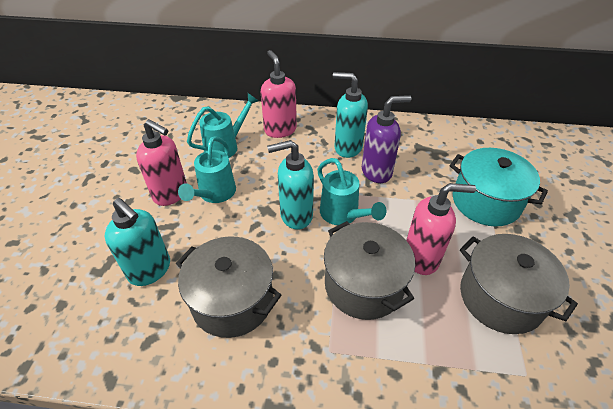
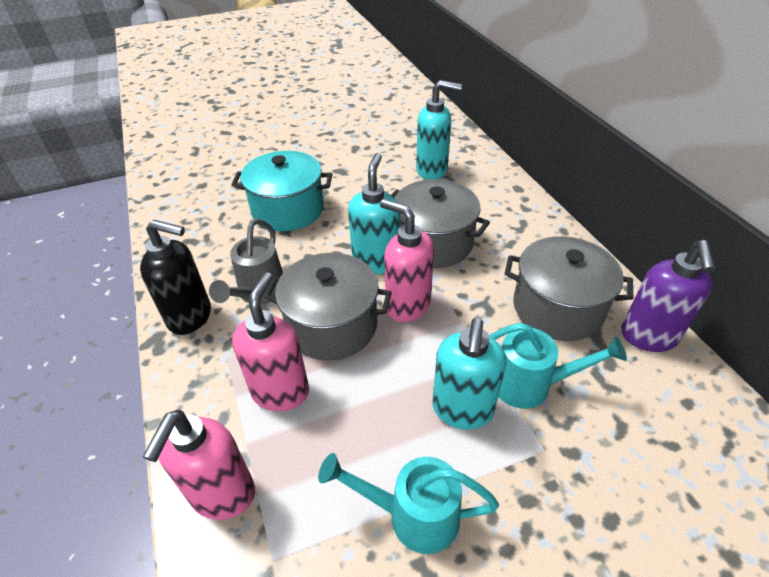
black soap dispenser: none = 0 -> [140,220,211,335] = 1
grey watering can: none = 0 -> [209,219,283,305] = 1
turquoise watering can: [178,136,236,203] [187,93,259,158] [317,158,386,225] = 3 -> [318,453,499,554] [489,323,627,409] = 2

